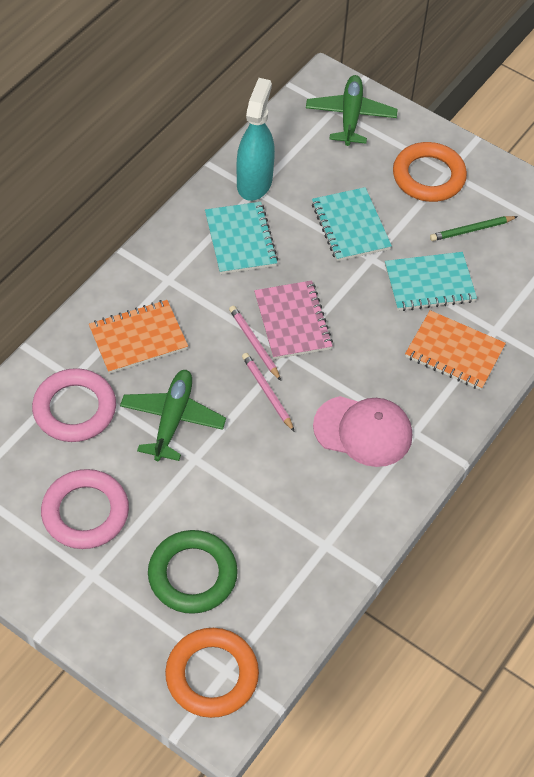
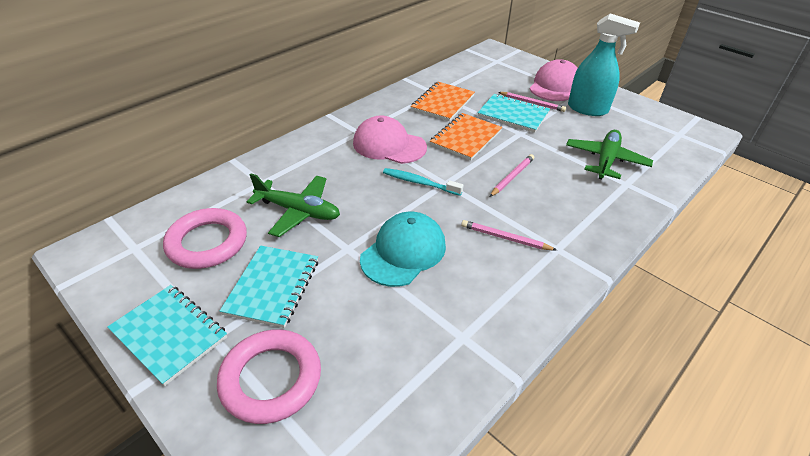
green pencil: [430,216,518,241] = 1 -> none = 0
green ring: [148,530,238,614] = 1 -> none = 0
orange ring: [165,628,259,718] [393,142,467,202] = 2 -> none = 0
pink cap: [313,396,412,467] = 1 -> [353,116,427,164] [530,59,578,101] = 2
pink notebook: [254,280,333,359] = 1 -> none = 0
pink pencil: [229,306,281,381] [242,353,295,432] = 2 -> [461,220,557,250] [490,154,534,197] [498,92,566,112] = 3
turquoise cap: none = 0 -> [360,212,446,287] = 1
turquoise toothbrush: none = 0 -> [383,168,463,196] = 1

